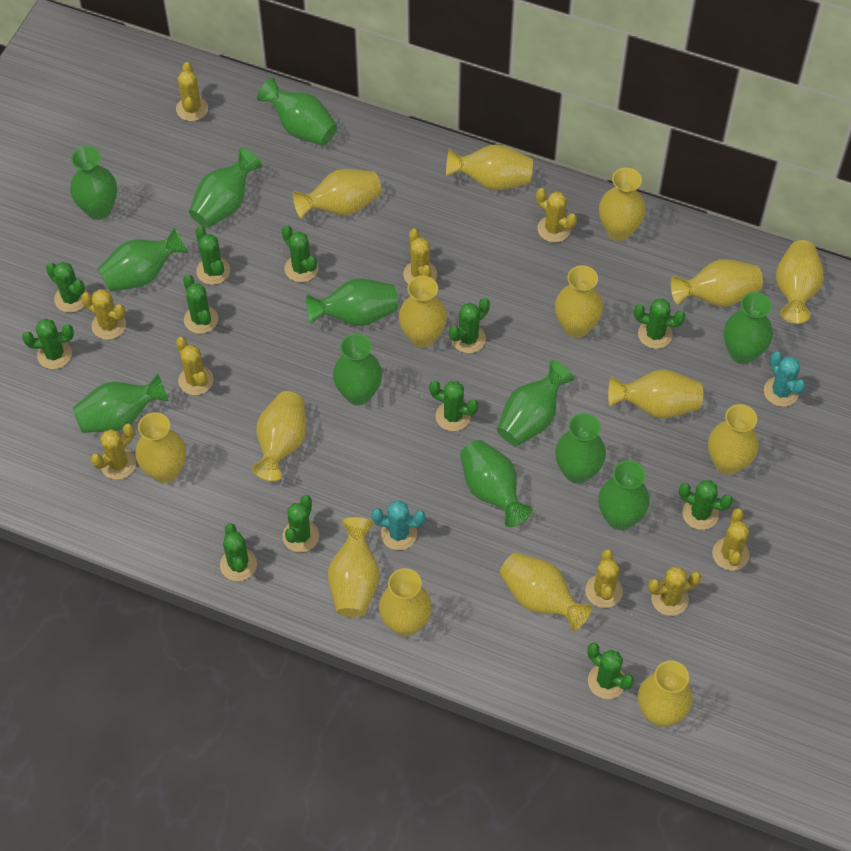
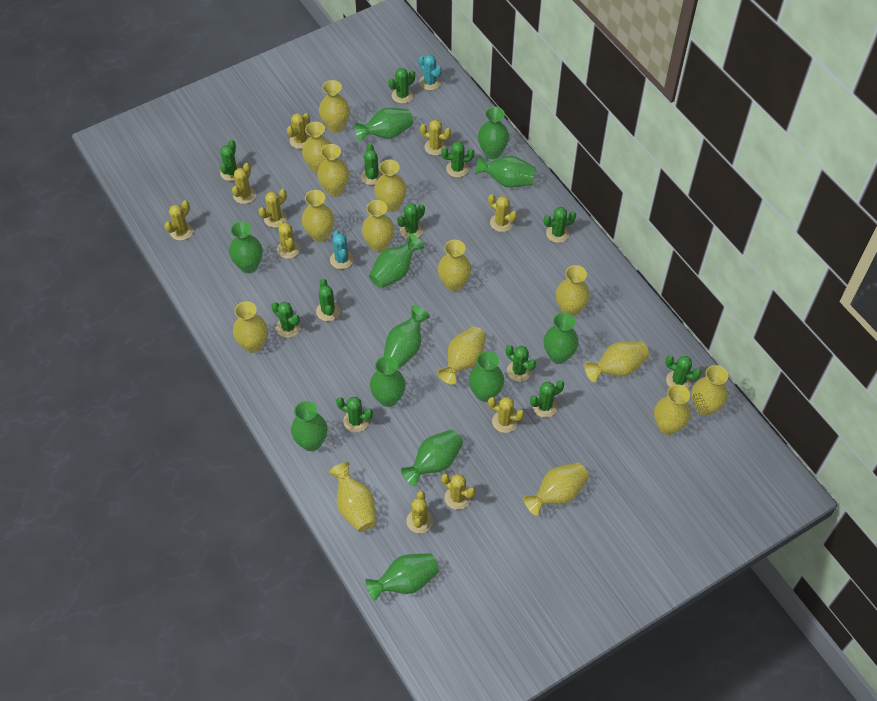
yellow cactus: [81,289,126,340] [91,424,136,480] [176,62,208,121] [176,337,214,395] [403,229,437,284] [536,188,577,242] [585,549,623,608] [648,566,701,616] [712,508,750,571] = 9 -> [165,200,193,241] [232,163,256,204] [259,189,287,228] [277,221,300,259] [287,113,310,149] [406,491,433,533] [420,120,451,155] [441,474,475,510] [488,194,517,232] [488,397,524,433] = 10

